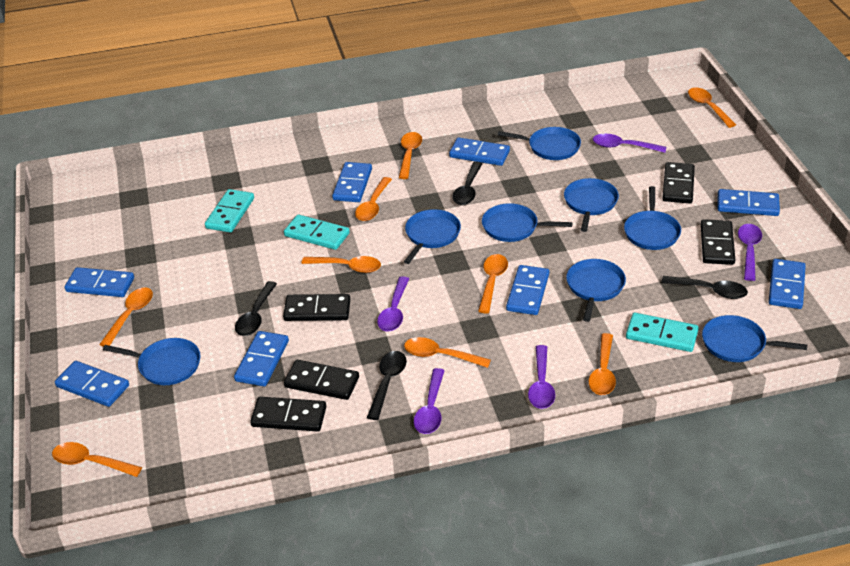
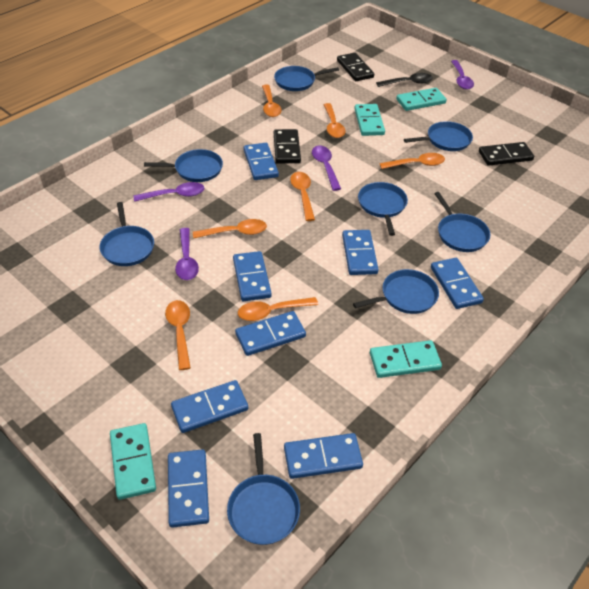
black domino: [250,397,326,432] [283,294,350,321] [284,360,359,400] [662,162,695,203] [701,219,735,265] = 5 -> [274,129,301,164] [337,53,374,81] [479,142,534,166] = 3
black spoon: [235,281,277,336] [367,351,407,420] [452,162,482,205] [661,276,748,299] = 4 -> [376,73,433,87] = 1
orange spoon: [52,442,142,477] [99,287,153,347] [301,256,381,273] [355,177,392,221] [399,132,422,179] [404,337,491,368] [478,254,508,313] [589,333,616,395] [688,87,736,128] = 9 -> [165,300,191,370] [193,219,267,239] [238,297,318,321] [262,84,281,117] [290,172,315,221] [324,103,346,138] [379,153,445,169] = 7
purple spoon: [377,276,409,331] [414,368,445,434] [528,345,555,409] [593,134,666,153] [738,224,762,281] = 5 -> [134,182,205,202] [175,228,199,280] [312,146,341,191] [451,60,474,90] = 4
turquoise domino: [205,189,254,233] [284,214,350,250] [626,313,699,352] = 3 -> [110,423,156,500] [354,104,385,136] [370,340,442,378] [396,88,447,111] = 4

